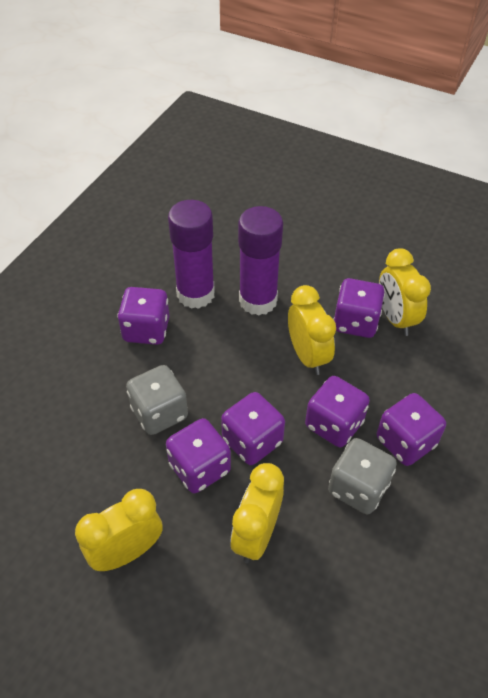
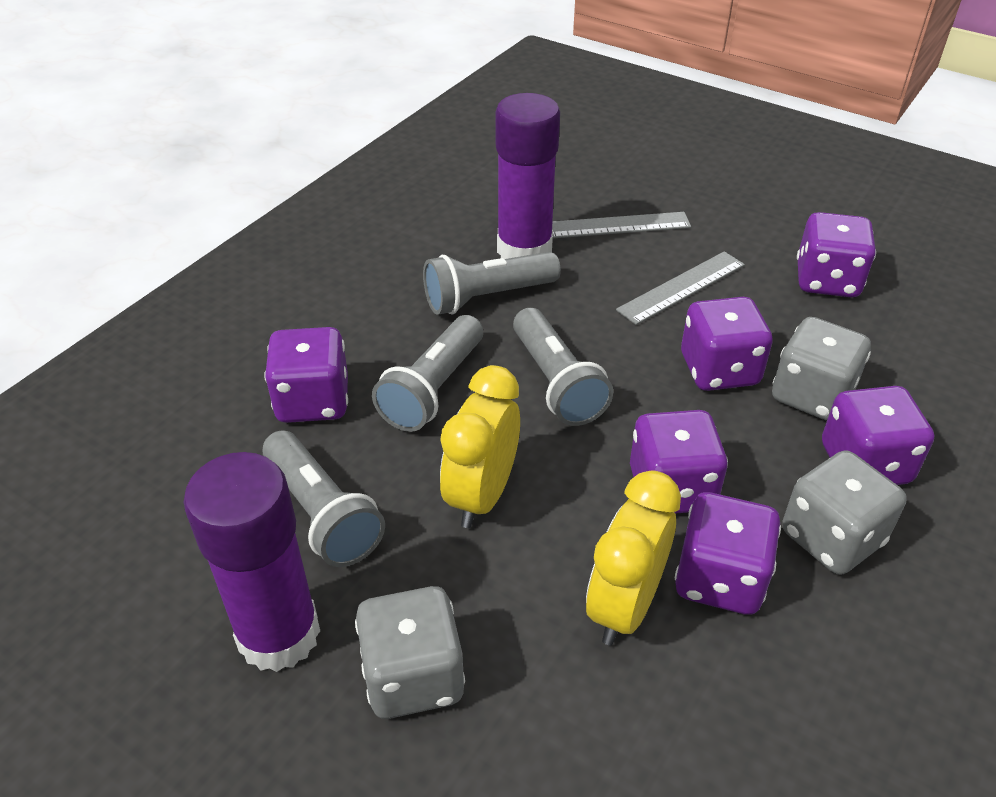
grey dice: [126,365,188,435] [328,438,397,514] = 2 -> [355,586,465,719] [772,317,871,421] [782,450,907,575] = 3
grey flashlight: none = 0 -> [262,430,385,567] [372,315,483,432] [423,252,561,315] [513,308,613,426] = 4
grey ruler: none = 0 -> [552,212,691,238] [616,251,745,325] = 2
yellow clock: [75,489,163,571] [231,463,284,563] [288,285,336,375] [379,248,431,336] = 4 -> [440,365,520,528] [586,470,681,646] = 2

